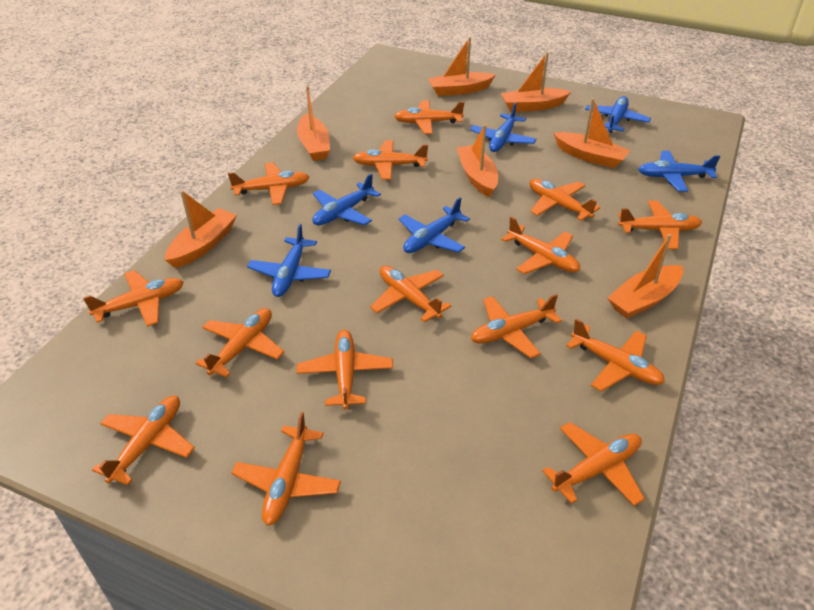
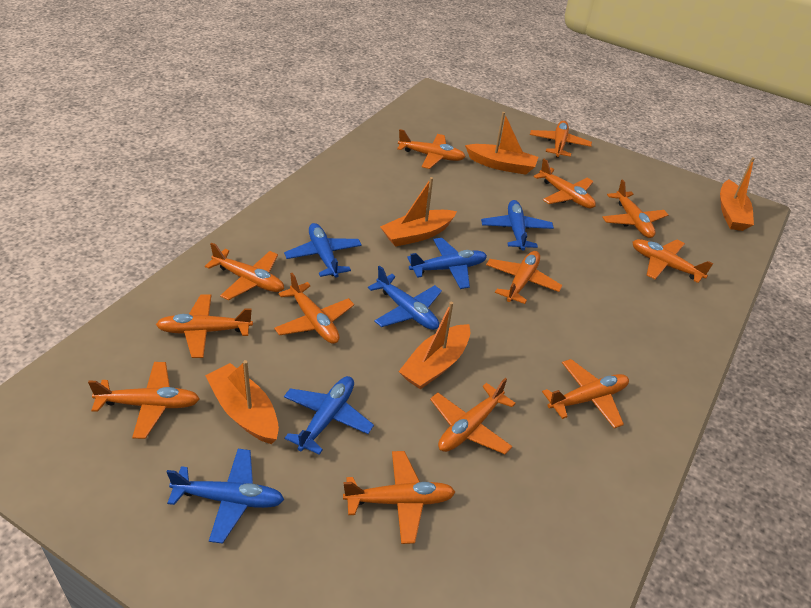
orange boat: [165,190,237,268] [297,86,330,161] [428,37,496,96] [457,124,498,197] [501,52,571,112] [554,98,630,168] [608,234,683,319] = 7 -> [205,360,279,444] [380,177,457,247] [398,302,470,389] [465,112,538,175] [720,157,755,231] = 5
orange plane: [83,270,183,327] [92,396,195,486] [196,308,284,378] [228,162,309,205] [231,412,341,525] [296,330,393,409] [353,140,428,180] [370,266,452,323] [394,100,465,134] [471,294,562,358] [501,217,580,274] [529,179,600,221] [542,422,645,506] [566,319,665,392] [618,200,702,249] = 15 -> [88,362,200,439] [156,294,253,358] [205,242,284,300] [274,273,354,344] [343,451,455,544] [397,129,465,169] [430,378,516,454] [486,251,563,304] [530,121,592,158] [534,159,596,208] [542,359,629,428] [602,179,668,238] [633,239,713,283] = 13

